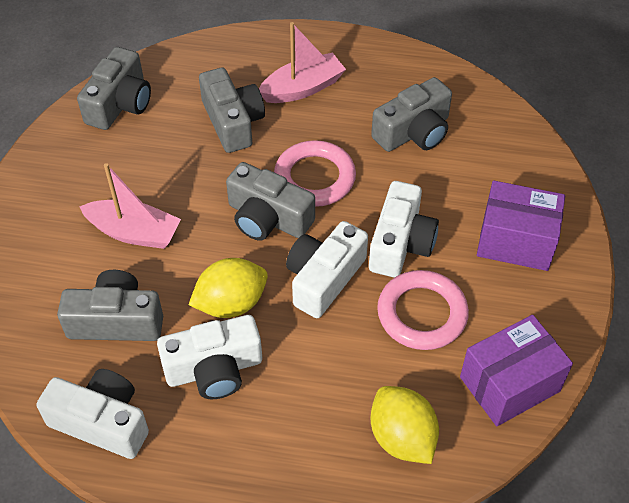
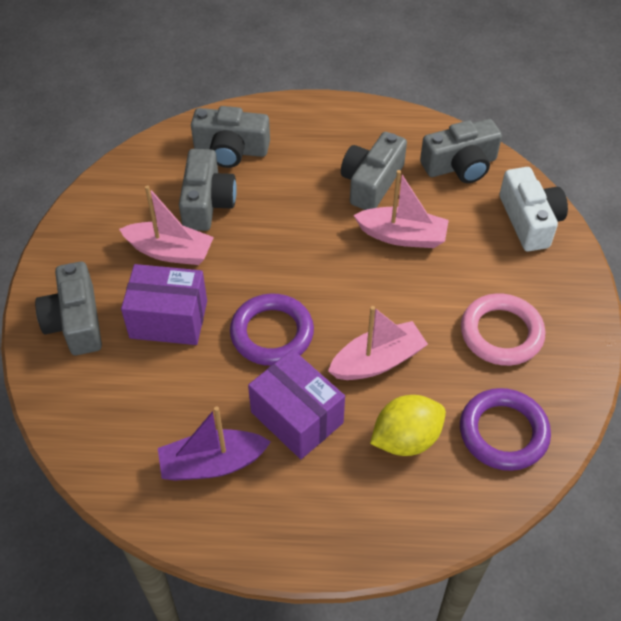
pink boat: [79,163,181,249] [259,22,346,103] = 2 -> [119,185,214,265] [328,306,428,380] [353,170,449,248] = 3
pink ring: [274,140,356,207] [377,270,469,350] = 2 -> [461,294,546,366] = 1
purple boat: none = 0 -> [158,406,271,481] = 1
purple ring: none = 0 -> [230,293,314,366] [460,388,551,471] = 2
white camera: [37,369,149,459] [157,315,262,399] [286,221,368,318] [369,181,439,278] = 4 -> [500,167,568,251] = 1
yellow lemon: [189,258,268,318] [370,386,439,464] = 2 -> [370,395,446,456] = 1

